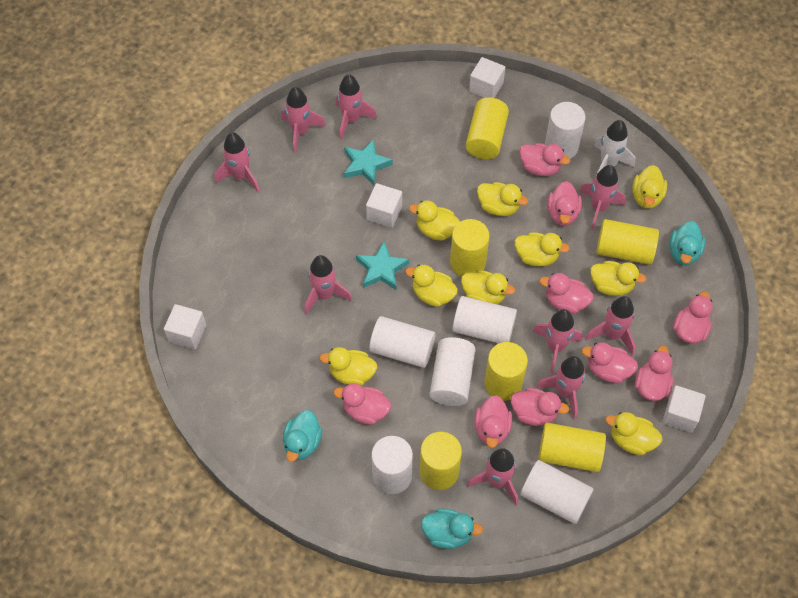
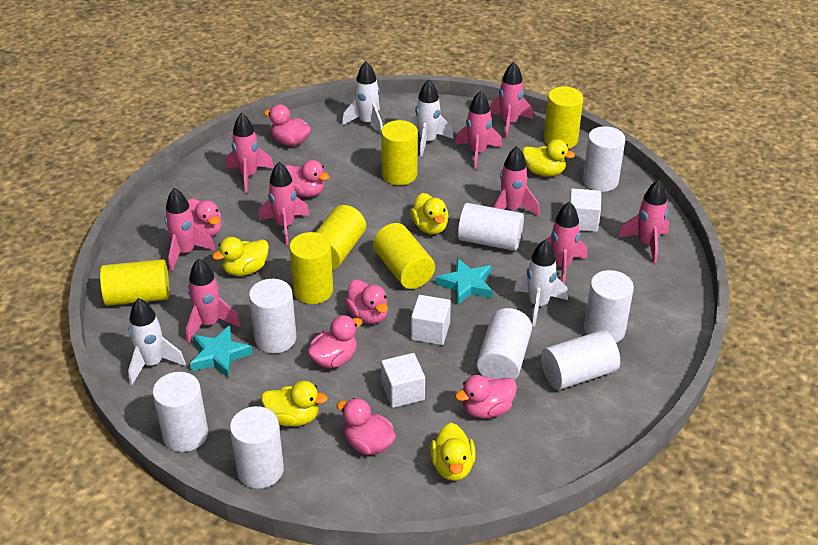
pink duck: [334,383,391,424] [474,395,512,448] [511,388,569,426] [519,143,570,176] [540,273,593,314] [547,181,582,226] [582,342,638,383] [635,346,673,401] [673,291,713,344] = 9 -> [188,199,222,237] [264,104,311,146] [284,160,330,197] [308,315,362,368] [336,398,396,455] [345,280,388,324] [455,375,517,418] = 7
turquoise duck: [283,410,322,462] [421,509,483,549] [669,221,705,265] = 3 -> none = 0
white cube: [164,304,206,350] [366,183,402,228] [469,57,505,98] [662,385,706,433] = 4 -> [381,353,425,408] [411,295,451,345] [569,188,601,232] = 3
white cylinder: [369,316,436,368] [371,436,413,494] [429,337,476,406] [452,296,517,343] [520,460,593,524] [545,102,586,159] = 6 -> [152,372,208,452] [230,406,284,489] [249,279,296,353] [458,203,524,251] [477,308,532,380] [541,330,620,390] [583,126,626,192] [584,270,634,343] = 8
white rocket: [594,120,635,176] = 1 -> [128,298,186,385] [342,62,383,134] [410,80,454,157] [514,239,568,327] = 4
yellow duck: [320,347,377,386] [406,265,458,307] [409,200,460,241] [461,270,515,304] [477,182,528,216] [515,233,570,266] [590,261,647,296] [605,412,663,455] [632,165,667,209] = 9 -> [212,237,269,276] [261,381,328,426] [410,193,449,234] [430,423,476,481] [522,139,575,176] = 5

